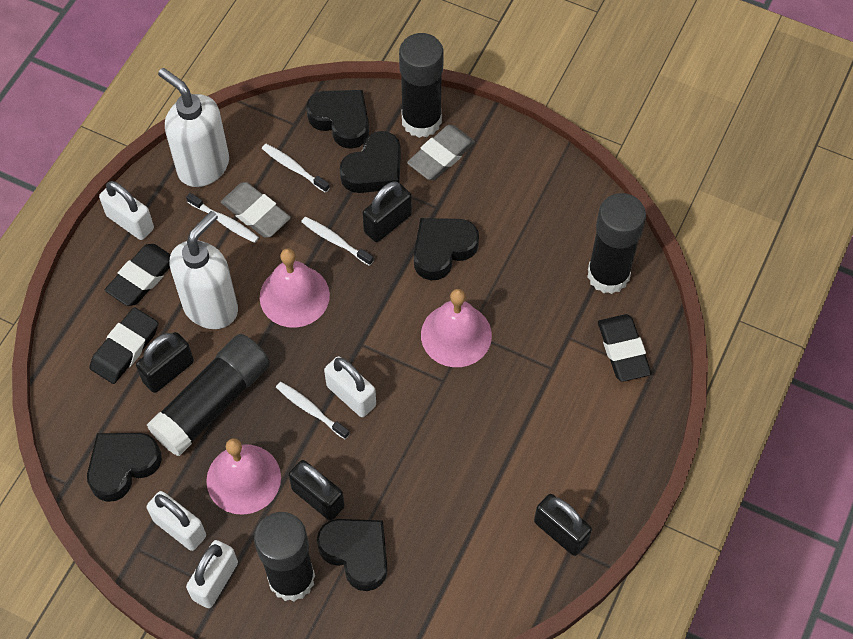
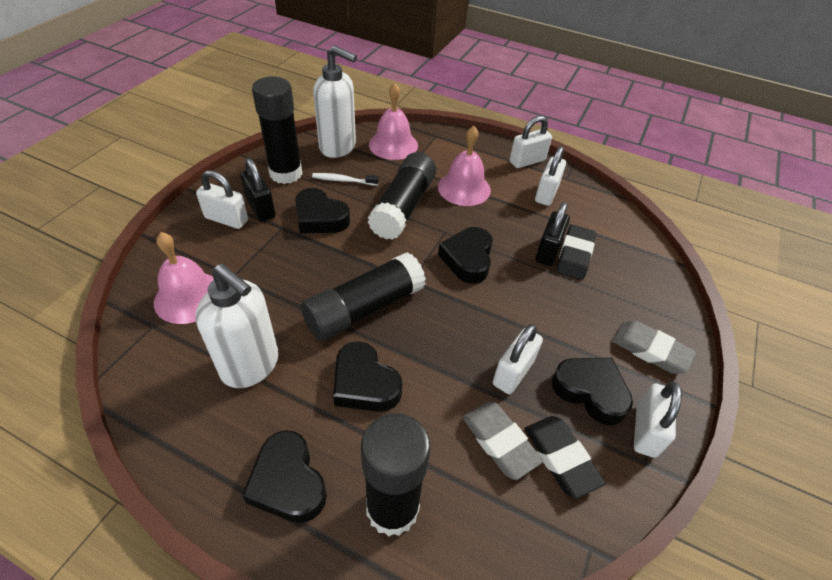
black eraser: [90,307,158,384] [105,244,171,306] [598,314,652,382] = 3 -> [525,416,605,499] [556,225,596,280] = 2
black padlock: [136,332,194,393] [289,460,345,520] [362,181,412,242] [534,494,592,556] = 4 -> [240,158,276,221] [535,202,570,266] = 2
white padlock: [99,181,154,240] [147,491,206,551] [186,540,238,608] [324,356,376,417] = 4 -> [196,170,248,229] [493,324,543,394] [510,116,552,168] [535,146,566,206] [634,382,682,458] = 5
white toothbrush: [186,193,259,243] [262,144,330,193] [276,382,350,439] [301,217,374,266] = 4 -> [312,173,379,186] = 1

